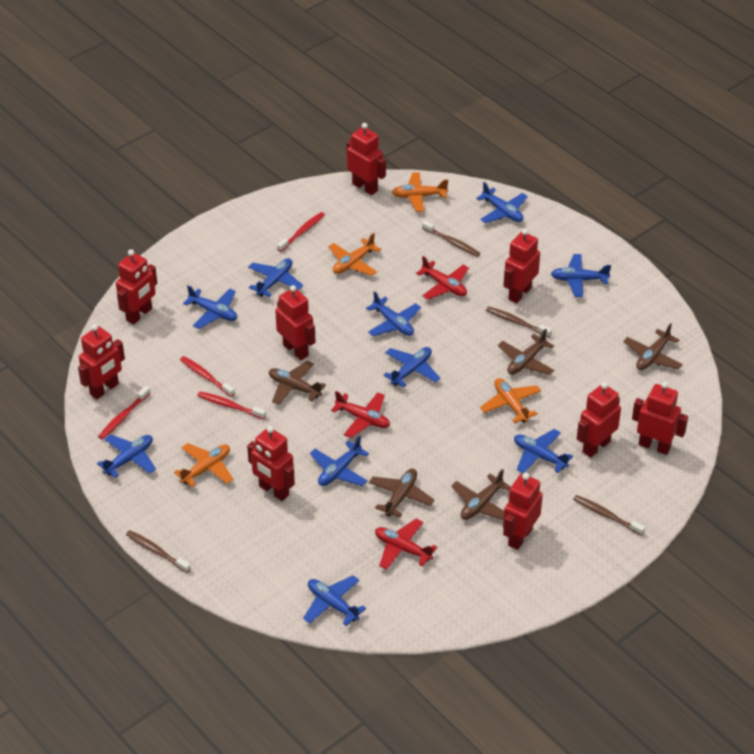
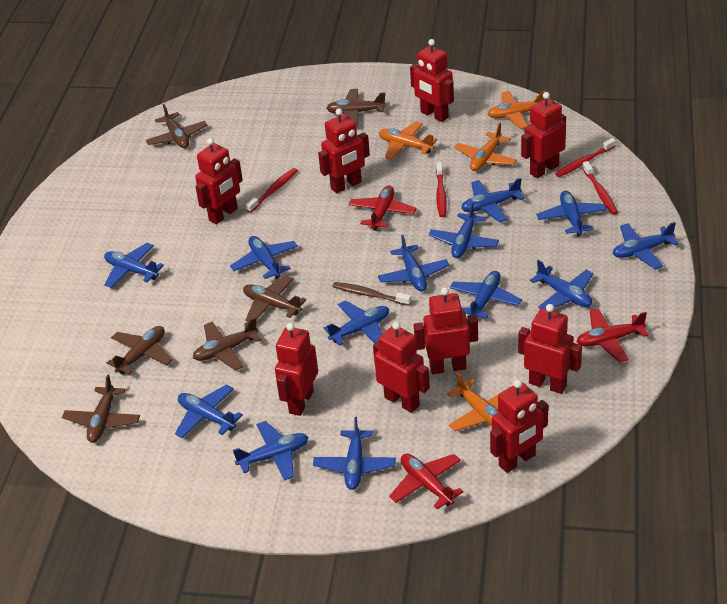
blue plane: [97,434,156,478] [183,285,237,329] [248,258,303,297] [303,575,366,626] [310,436,369,486] [366,291,421,336] [383,347,440,388] [476,182,528,223] [514,429,573,474] [551,254,611,297] = 10 -> [104,243,164,288] [175,385,243,438] [230,236,298,279] [233,421,308,481] [313,417,396,490] [324,300,389,346] [378,235,449,292] [429,202,499,258] [450,271,522,319] [461,178,525,222] [530,260,593,309] [537,191,607,237] [613,222,679,269] = 13
brown plane: [269,361,326,405] [369,469,434,518] [451,469,511,520] [498,329,554,375] [623,323,683,370] = 5 -> [62,374,140,443] [107,326,173,375] [146,104,208,148] [193,318,261,371] [243,275,306,322] [326,89,386,126] = 6
brown toothbrush: [126,530,191,573] [422,221,480,257] [486,306,552,337] [573,495,645,536] = 4 -> [332,282,411,306] = 1

